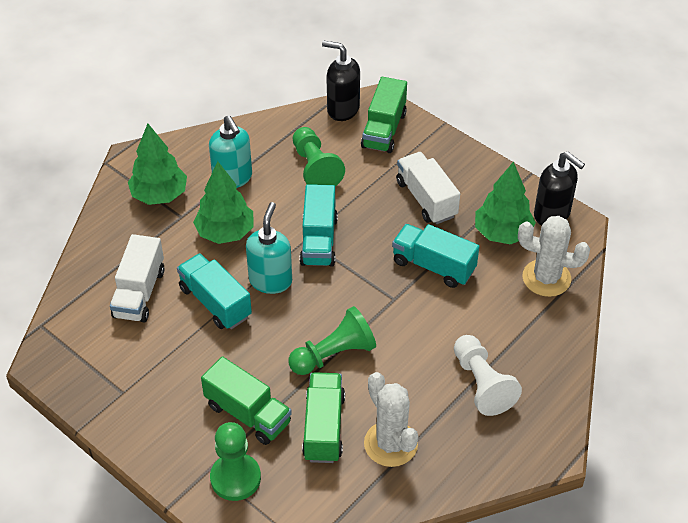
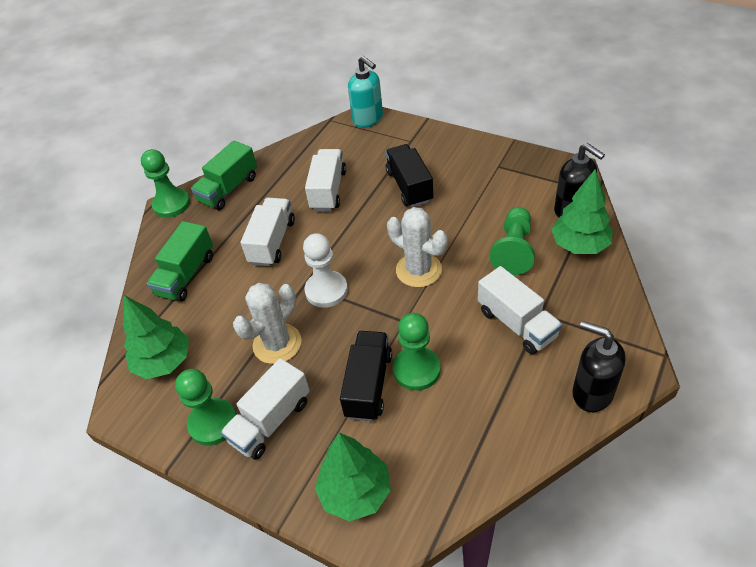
black truck: none = 0 -> [340,331,392,421] [385,144,433,207] = 2
green pawn: [210,422,261,501] [288,306,376,375] [293,127,345,186] = 3 -> [141,149,190,218] [175,369,237,446] [393,313,441,391] [490,207,535,275] = 4
green truck: [201,356,292,445] [302,372,345,463] [361,77,407,153] = 3 -> [147,221,213,302] [191,141,257,210] = 2
turquoise soap dispenser: [209,115,252,188] [246,202,292,294] = 2 -> [348,56,383,128] = 1
turquoise truck: [177,253,252,329] [300,184,338,267] [392,224,479,288] = 3 -> none = 0
white truck: [110,234,165,322] [396,152,460,224] = 2 -> [221,358,310,460] [241,198,295,266] [305,149,346,211] [478,266,562,354] = 4

